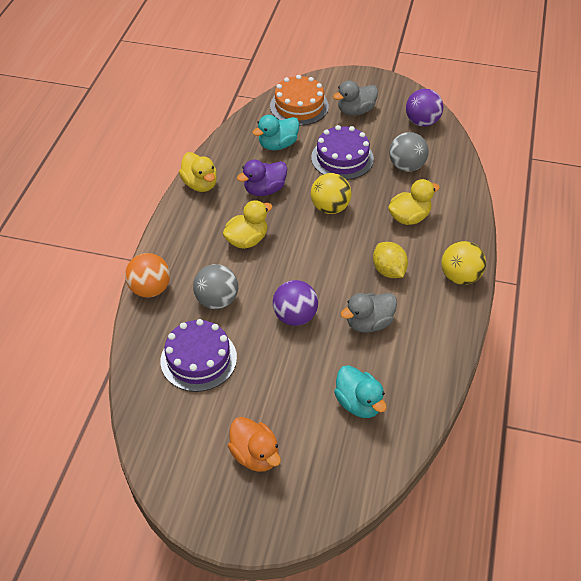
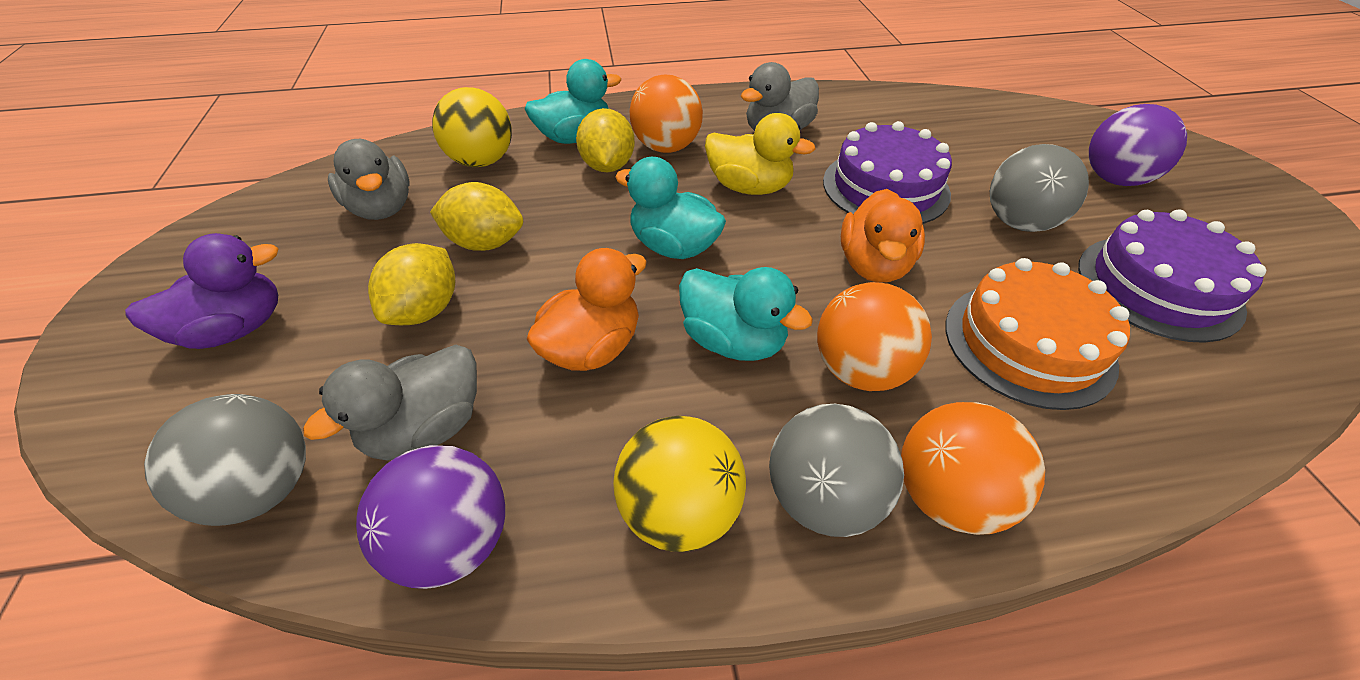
grey ball: [193,264,238,309] [389,132,429,172] = 2 -> [144,394,306,526] [769,404,904,537] [990,144,1089,232] = 3
grey duck: [333,80,378,116] [340,293,397,333] = 2 -> [303,345,477,460] [328,139,410,220] [741,62,819,131] = 3
orange ball: [125,253,170,298] = 1 -> [630,75,703,153] [817,282,932,391] [901,402,1045,535] = 3
orange duck: [228,417,281,472] = 1 -> [527,248,647,371] [841,189,925,283] = 2
turquoise duck: [252,115,299,150] [334,365,387,418] = 2 -> [525,59,621,144] [615,157,726,259] [679,267,813,361] = 3
yellow duck: [179,152,217,192] [223,200,273,249] [388,179,440,225] = 3 -> [705,113,816,195] = 1
yellow lemon: [373,242,408,278] = 1 -> [368,243,455,325] [430,182,523,251] [576,108,635,172] = 3

